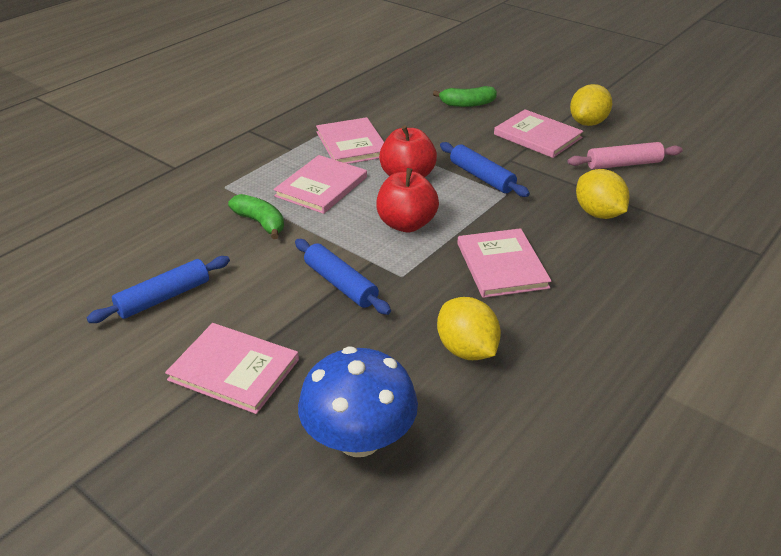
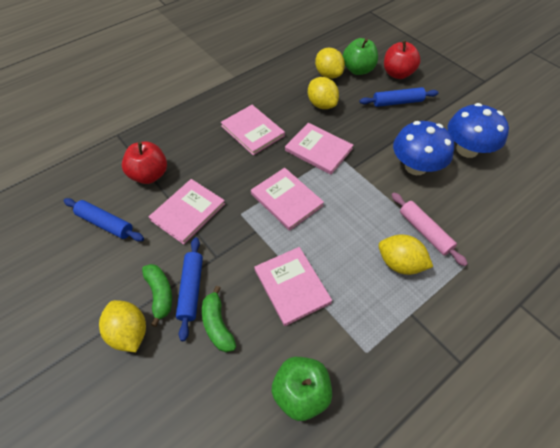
blue mushroom: [298,346,418,457] = 1 -> [393,121,454,175] [448,103,509,158] = 2
green apple: none = 0 -> [272,357,332,421] [343,38,378,75] = 2
yellow lemon: [437,297,501,360] [570,84,612,126] [576,169,629,219] = 3 -> [99,300,146,352] [308,77,339,109] [315,48,345,79] [379,234,433,275] = 4

